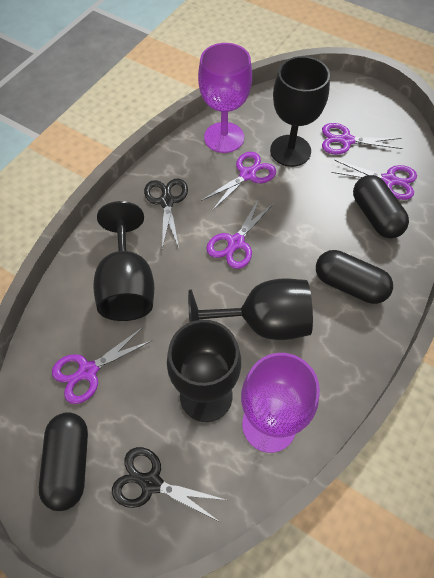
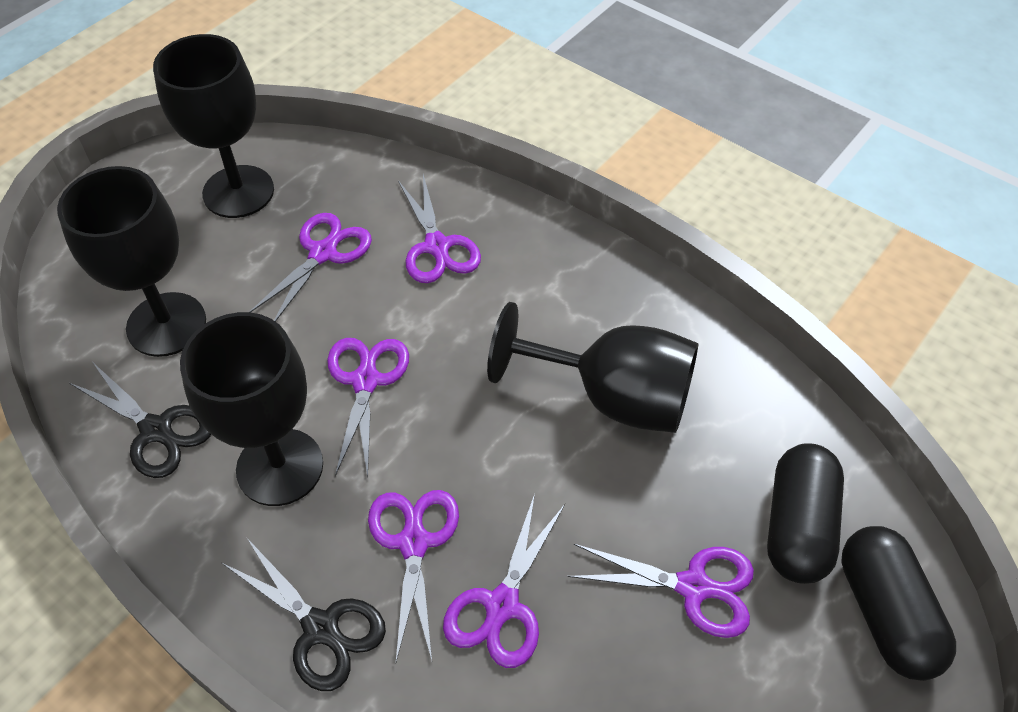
black capsule: [39,412,88,511] [316,250,393,304] [353,175,409,238] = 3 -> [767,443,844,584] [841,526,956,681] = 2
purple goblet: [198,43,252,153] [241,353,320,453] = 2 -> none = 0
purple scissors: [52,327,153,404] [201,152,276,211] [206,197,274,269] [322,123,403,155] [331,160,417,200] = 5 -> [249,213,372,322] [327,338,409,477] [368,490,459,662] [398,175,481,283] [443,494,565,668] [567,544,754,638] = 6

